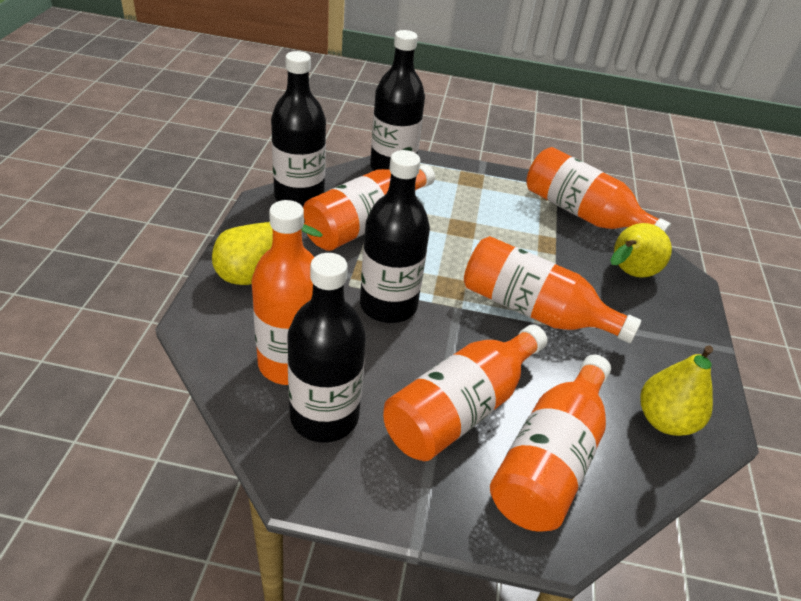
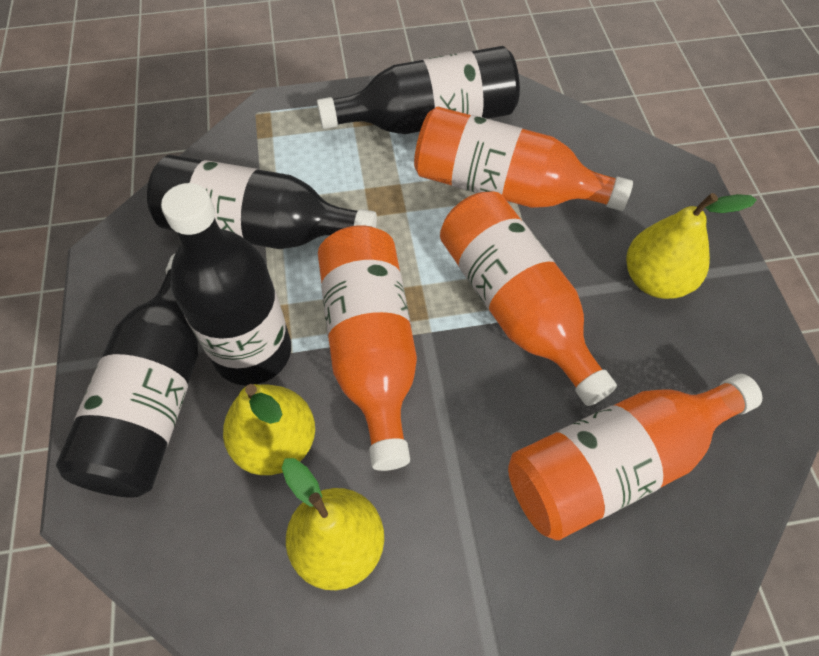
orange bottle: [251,200,314,385] [303,164,435,251] [383,324,547,461] [464,236,641,343] [490,355,611,532] [526,147,671,234] = 6 -> [318,225,417,471] [414,107,633,211] [440,191,617,406] [508,374,762,540] = 4

